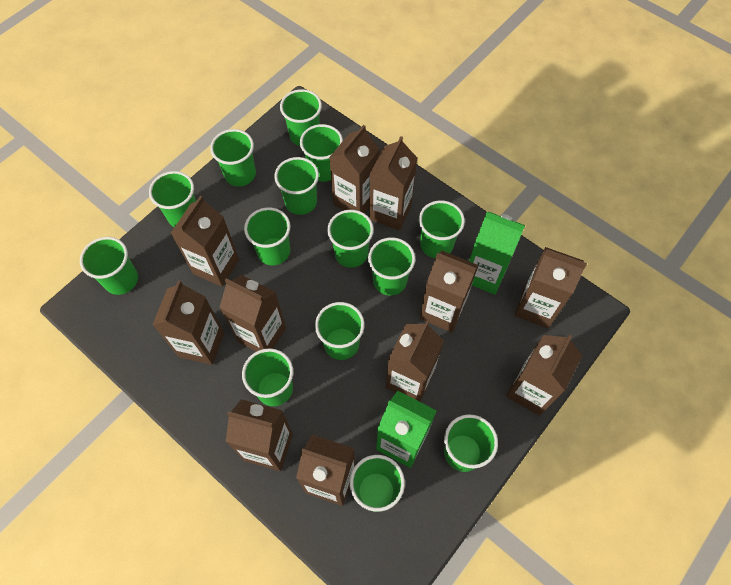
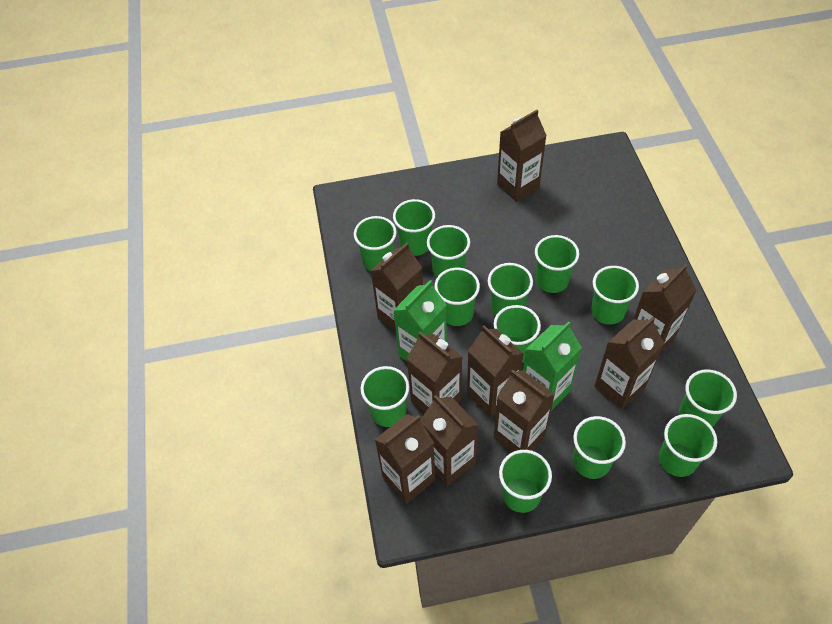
brown carton: [153,280,224,365] [171,195,239,287] [219,275,286,352] [226,399,293,471] [296,434,355,506] [329,125,380,214] [369,136,417,230] [386,321,444,402] [420,251,479,332] [506,335,582,416] [515,247,587,328] = 11 -> [371,243,423,332] [375,414,435,504] [407,332,462,413] [420,395,478,486] [467,325,524,418] [494,369,555,452] [497,110,547,202] [595,317,664,409] [633,264,697,354] = 9
green cup: [80,237,138,295] [149,171,196,227] [210,129,256,186] [242,348,293,406] [244,207,291,265] [275,157,319,215] [280,89,322,146] [300,124,343,182] [315,302,365,360] [327,210,374,268] [350,455,405,512] [368,237,415,296] [419,200,465,258] [444,414,498,472] = 14 -> [354,216,397,271] [361,366,409,427] [393,199,435,256] [427,225,470,278] [435,268,480,326] [488,263,533,317] [494,305,541,363] [499,450,552,513] [535,235,579,293] [573,416,626,479] [591,266,639,325] [659,414,717,477] [679,369,737,427] = 13

